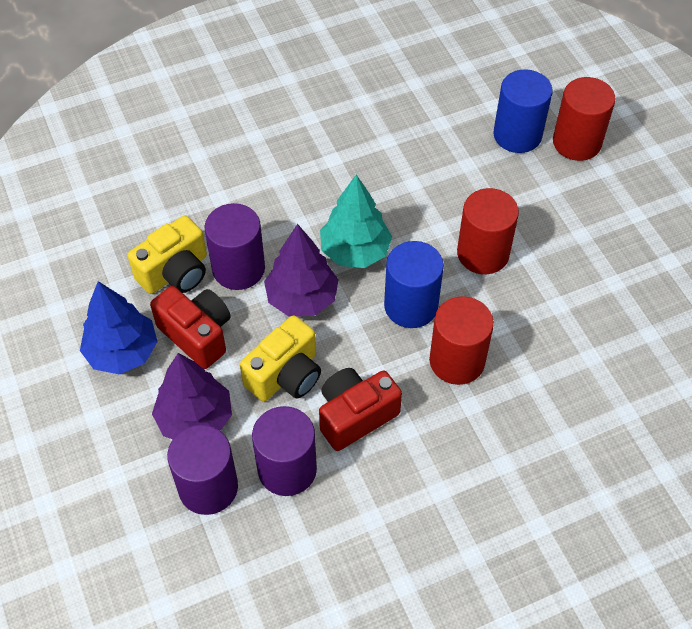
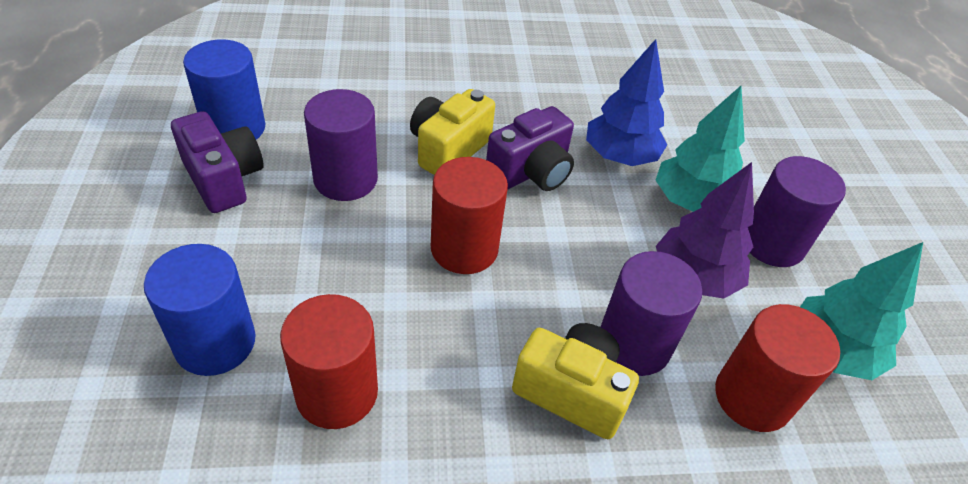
purple camera: none = 0 -> [171,111,263,213] [486,106,574,191] = 2
purple tree: [152,353,232,439] [264,224,339,317] = 2 -> [656,162,754,299] = 1
red camera: [150,286,230,369] [319,368,402,451] = 2 -> none = 0
turquoise tree: [320,175,392,268] = 1 -> [656,86,745,212] [800,242,923,380] = 2

